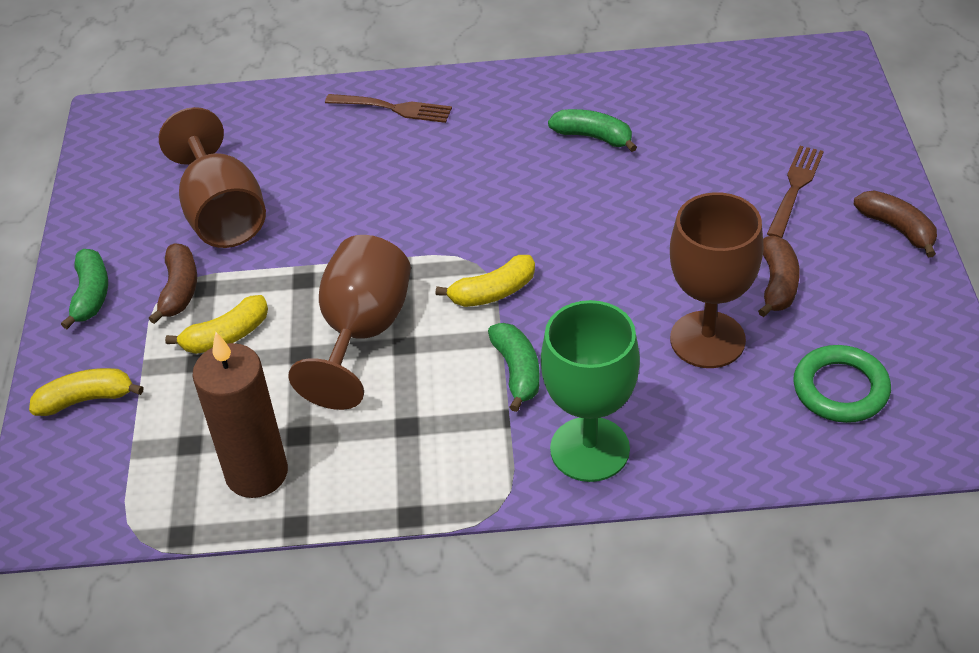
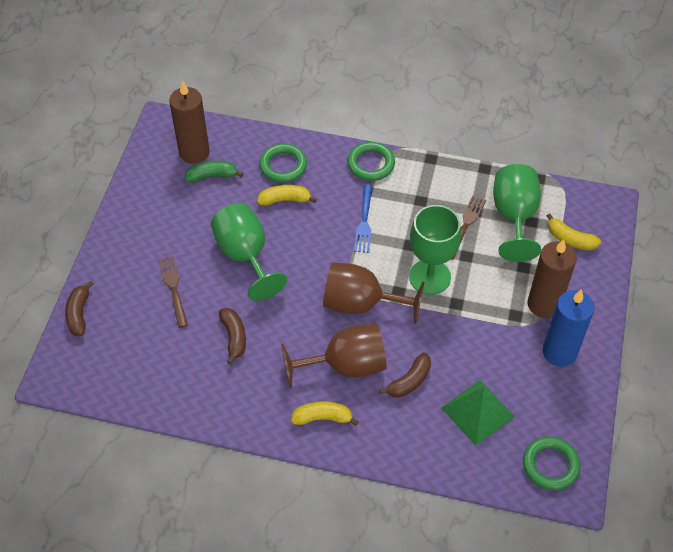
blue candle: none = 0 -> [543,289,594,367] = 1
blue fork: none = 0 -> [354,184,372,253] = 1
brown candle: [192,332,288,498] = 1 -> [169,80,210,164] [528,239,577,318] = 2
brown goblet: [159,107,266,248] [288,235,411,410] [670,192,764,368] = 3 -> [281,324,387,388] [323,263,425,324] = 2
green banana: [61,249,108,329] [488,323,540,412] [548,109,637,152] = 3 -> [185,161,243,183] = 1
green goblet: [541,300,640,482] = 1 -> [211,203,287,301] [409,205,461,295] [493,164,541,262] = 3
green pyramid: none = 0 -> [441,380,515,446] = 1
green ring: [793,345,891,423] = 1 -> [259,143,307,183] [347,142,395,181] [523,436,580,491] = 3

